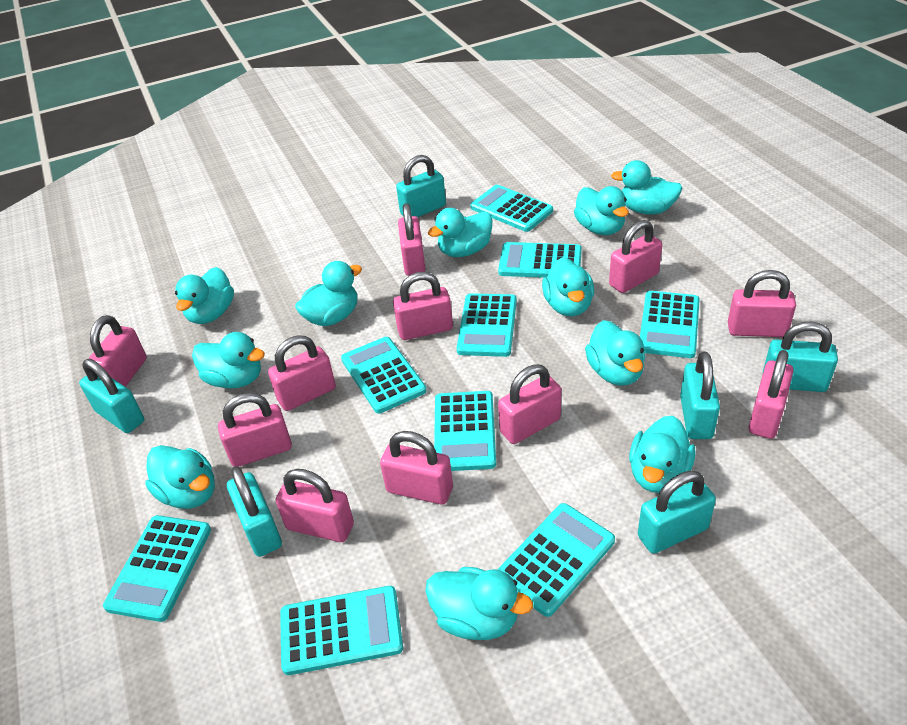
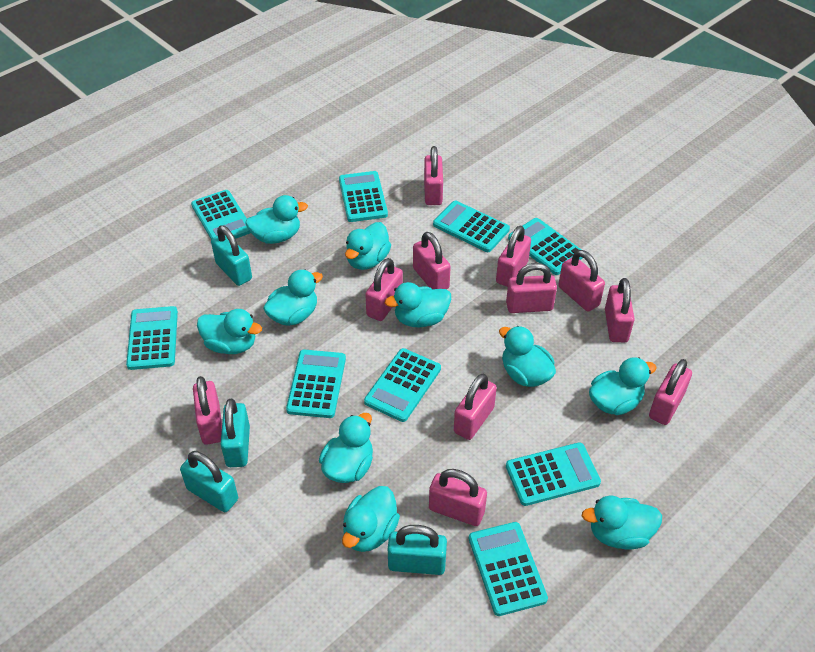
turquoise duck: [145,445,215,509] [175,267,234,324] [192,332,265,389] [295,261,362,326] [425,567,533,640] [428,208,492,257] [542,257,594,316] [574,186,629,235] [585,320,645,386] [611,160,683,215] [629,416,696,493] = 11 -> [197,309,262,354] [245,195,308,244] [263,270,323,326] [319,413,373,483] [342,486,400,552] [345,222,391,270] [385,282,451,327] [499,326,556,387] [582,496,662,550] [589,357,657,415] = 10
turquoise padlock: [79,359,144,433] [227,466,282,557] [396,155,446,217] [638,471,716,554] [680,351,720,439] [763,321,838,392] = 6 -> [180,451,238,512] [211,225,252,286] [220,399,250,467] [388,525,447,575] = 4

